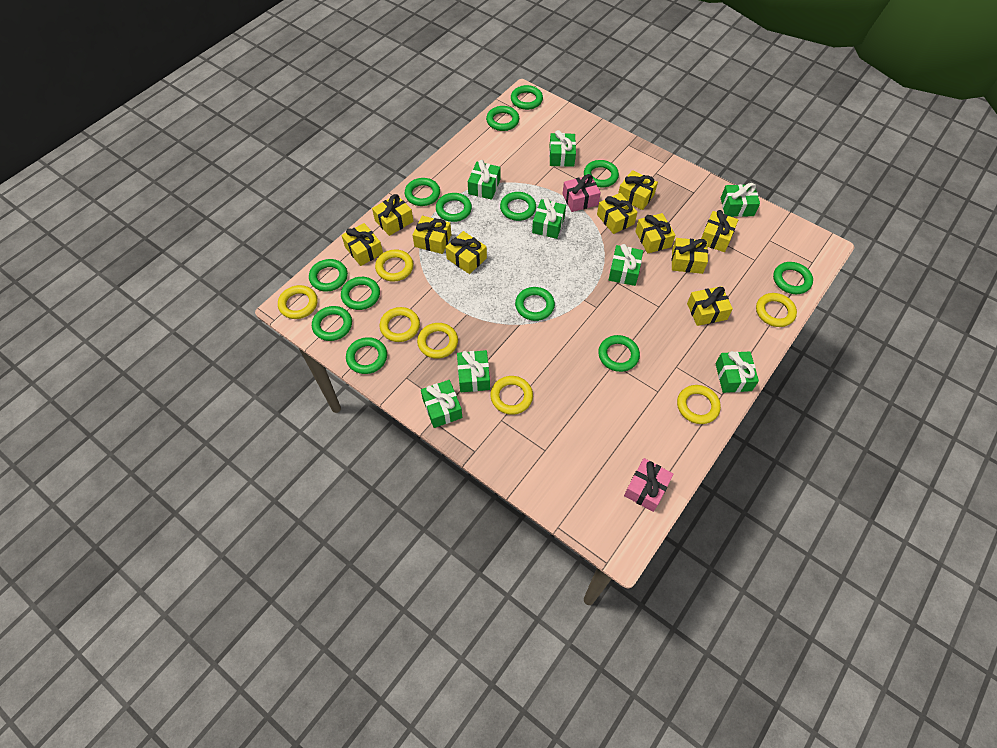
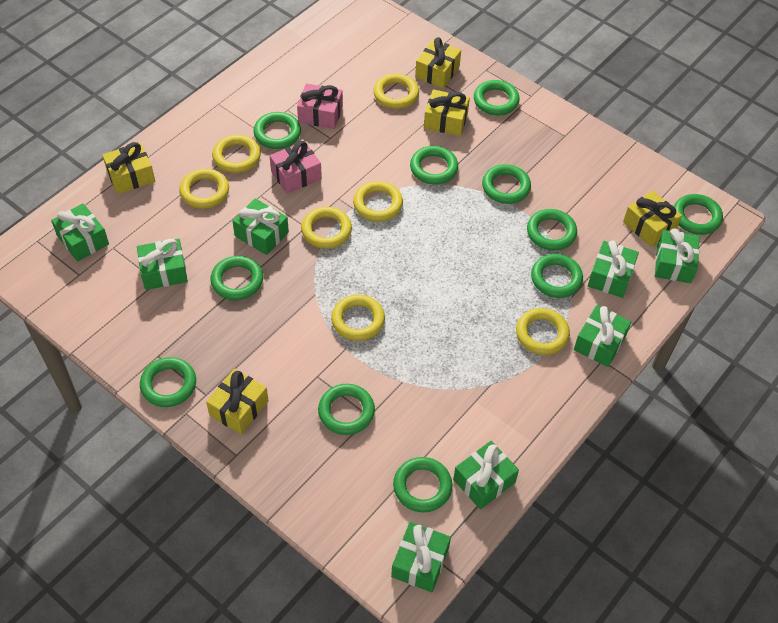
green ring: [309,259,348,292] [312,306,352,341] [341,277,380,310] [346,337,387,374] [405,178,440,206] [436,193,472,222] [486,106,519,131] [500,192,536,221] [511,85,543,110] [515,287,555,321] [584,160,619,187] [598,335,640,372] [773,262,813,294] = 13 -> [140,357,196,407] [210,256,263,300] [253,112,301,149] [318,384,375,435] [393,457,452,513] [410,146,458,185] [474,80,520,115] [482,164,531,204] [527,209,577,251] [531,254,583,298] [674,194,723,235] = 11
yellow gift: [341,223,383,266] [372,194,413,236] [412,216,451,254] [446,231,487,274] [597,193,638,234] [618,170,658,210] [635,213,675,253] [671,238,708,274] [687,286,733,326] [701,210,738,252] = 10 -> [102,142,155,194] [206,369,269,434] [415,37,461,88] [424,89,470,136] [623,191,682,247] = 5

